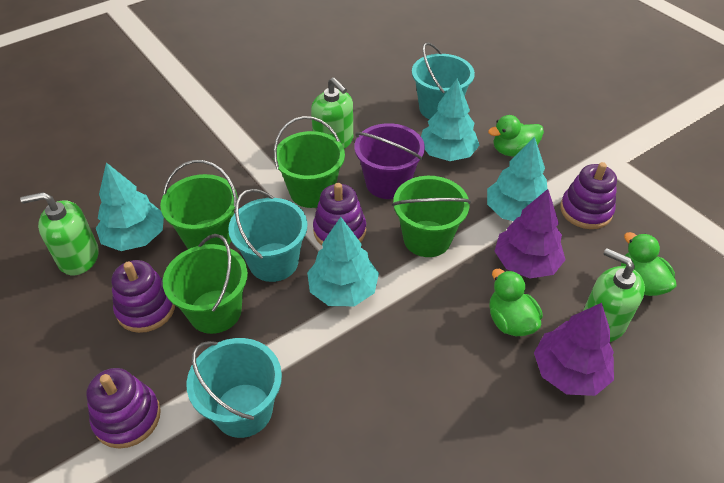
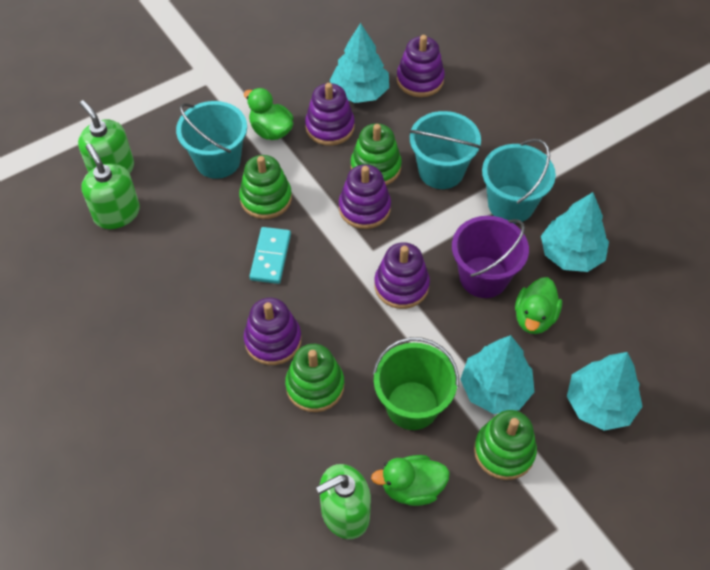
green bucket: [160,160,238,249] [163,234,248,334] [274,116,345,208] [392,176,471,257] = 4 -> [373,337,459,430] = 1
green stacking toy: none = 0 -> [239,155,292,219] [285,344,344,412] [351,123,402,185] [474,410,537,480] = 4
purple stacking toy: [87,368,161,449] [112,260,175,333] [313,183,366,245] [560,162,617,229] = 4 -> [244,298,301,365] [305,83,355,146] [339,164,391,229] [374,242,430,309] [396,35,445,97] = 5
purple tree: [495,189,566,279] [534,303,614,396] = 2 -> none = 0
turquoise domino: none = 0 -> [250,227,291,284] = 1

